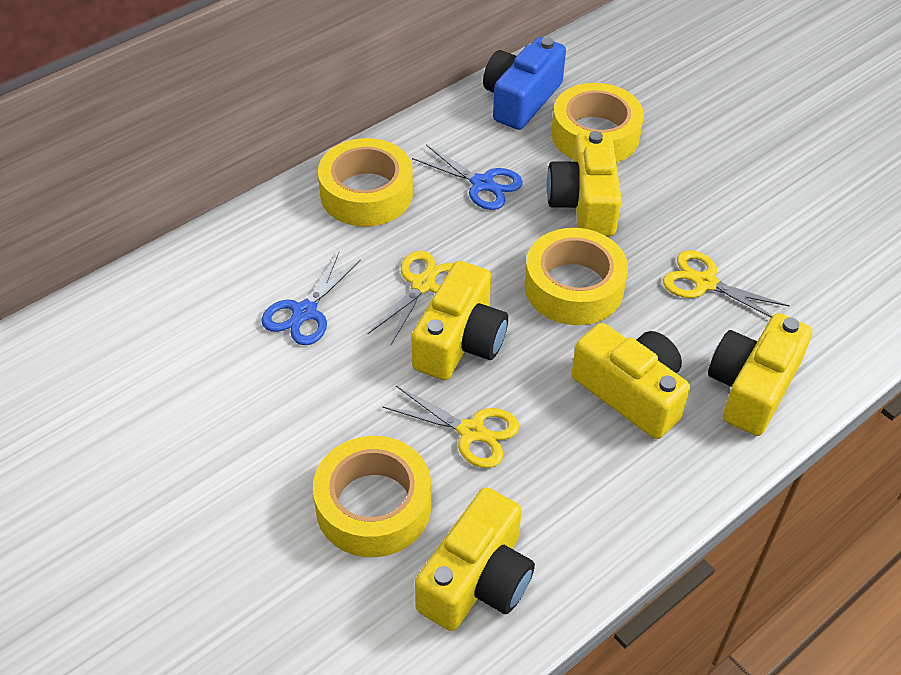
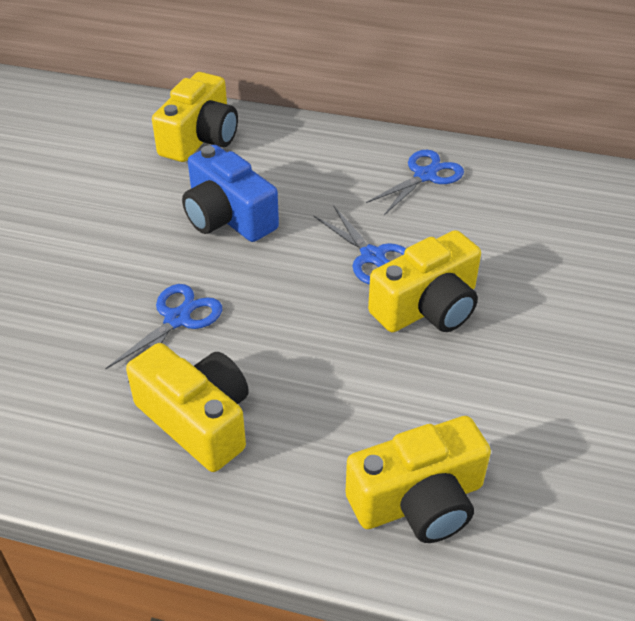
blue scissors: [261,252,361,345] [412,145,523,210] = 2 -> [105,284,222,383] [313,205,407,285] [366,150,464,215] = 3
yellow camera: [411,261,508,380] [415,487,535,631] [546,131,622,236] [571,323,690,439] [708,313,812,436] = 5 -> [126,343,249,472] [152,72,238,162] [346,416,491,543] [368,230,481,332] = 4
yellow scissors: [368,251,454,345] [383,386,519,468] [663,250,790,317] = 3 -> none = 0
yellow tape: [313,436,431,557] [318,138,413,226] [524,228,628,325] [552,83,644,163] = 4 -> none = 0

